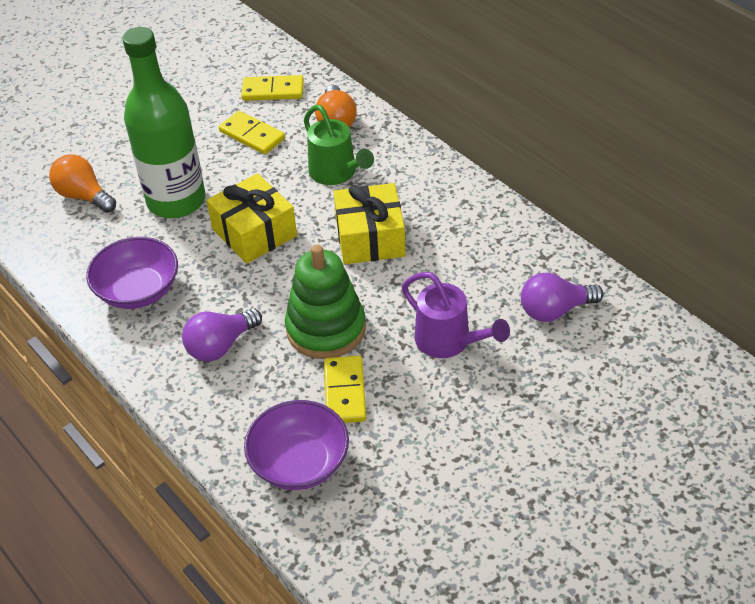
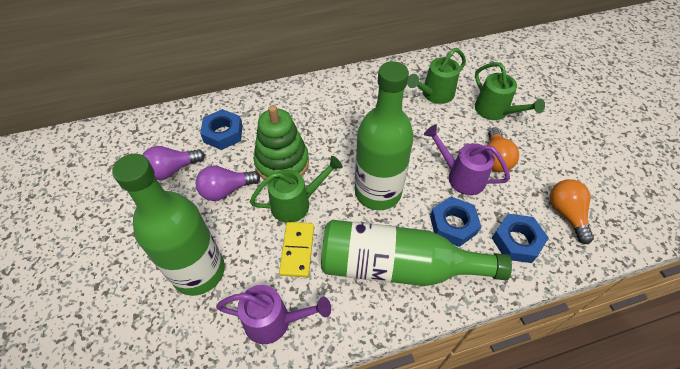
blue nut: none = 0 -> [200,109,242,150] [430,197,481,247] [492,214,549,263] = 3
green bottle: [123,27,205,218] = 1 -> [112,154,225,296] [321,220,512,286] [355,61,414,210] = 3
green watering can: [304,105,374,185] = 1 -> [250,156,343,223] [407,48,466,104] [475,62,545,120] = 3
purple bowl: [86,237,178,309] [244,400,349,490] = 2 -> none = 0
purple watering can: [402,272,510,358] = 1 -> [216,285,331,344] [424,125,510,195] = 2
yellow domino: [219,111,285,154] [241,75,304,101] [324,356,366,423] = 3 -> [279,222,314,277] = 1
yellow gift: [206,173,297,264] [334,183,406,264] = 2 -> none = 0

